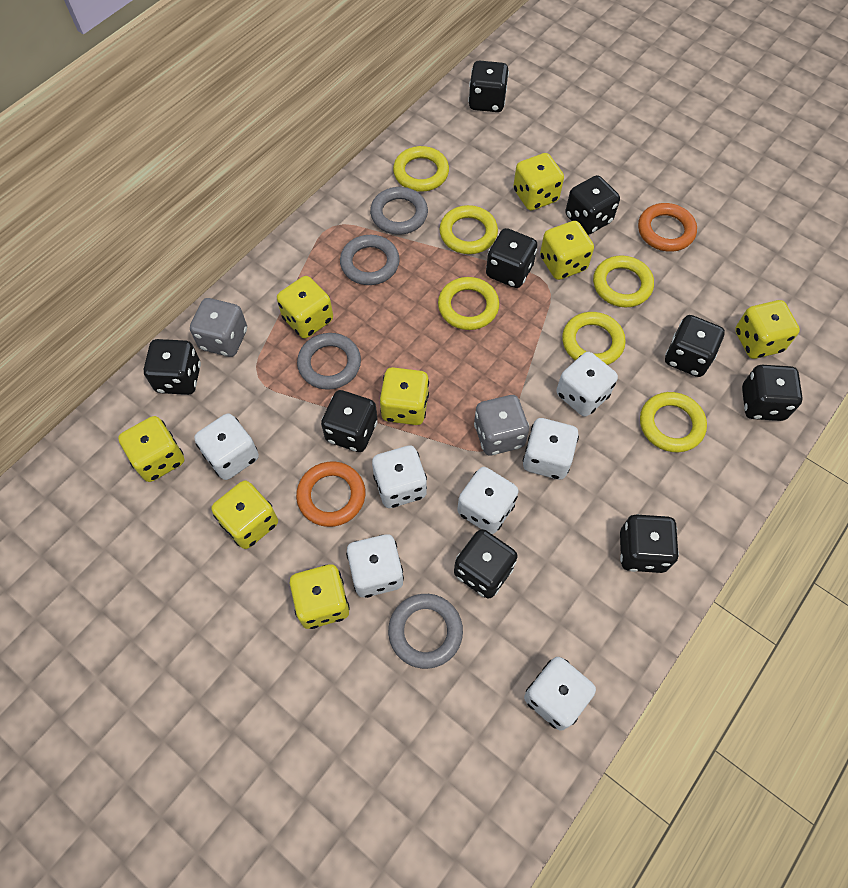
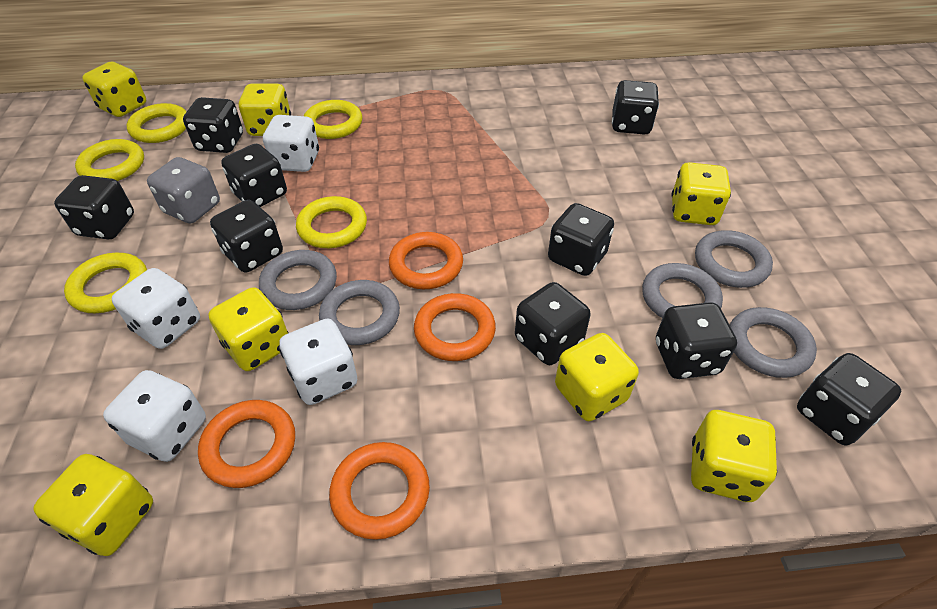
grey dice: [190,298,247,357] [474,395,529,455] = 2 -> [147,157,220,223] = 1
grey ring: [297,333,361,390] [340,235,400,285] [370,187,428,235] [388,594,463,669] = 4 -> [259,250,337,310] [319,280,400,345] [642,263,723,318] [695,230,773,288] [730,307,817,378] = 5
orange ring: [296,461,365,527] [638,203,697,252] = 2 -> [198,400,295,488] [329,442,430,540] [389,232,463,289] [414,293,496,361] = 4
white dice: [194,414,259,480] [346,534,404,598] [372,446,427,508] [457,467,519,534] [523,418,579,480] [524,657,596,731] [556,352,618,417] = 7 -> [103,370,206,462] [112,268,200,349] [263,115,319,172] [279,319,357,405] = 4
yellow dice: [118,416,184,482] [211,481,278,549] [277,276,333,338] [290,564,350,629] [380,367,429,425] [513,153,564,210] [540,221,594,280] [735,300,800,359] = 8 -> [33,454,153,556] [82,62,146,117] [208,287,289,371] [239,84,291,136] [555,333,639,421] [671,162,731,225] [691,410,777,502] = 7
yellow ring: [393,146,449,192] [438,277,499,330] [440,205,498,254] [562,312,626,365] [593,255,654,307] [640,392,707,452] = 6 -> [64,253,147,313] [75,139,144,181] [126,103,187,143] [296,196,367,248] [304,100,362,139] = 5

